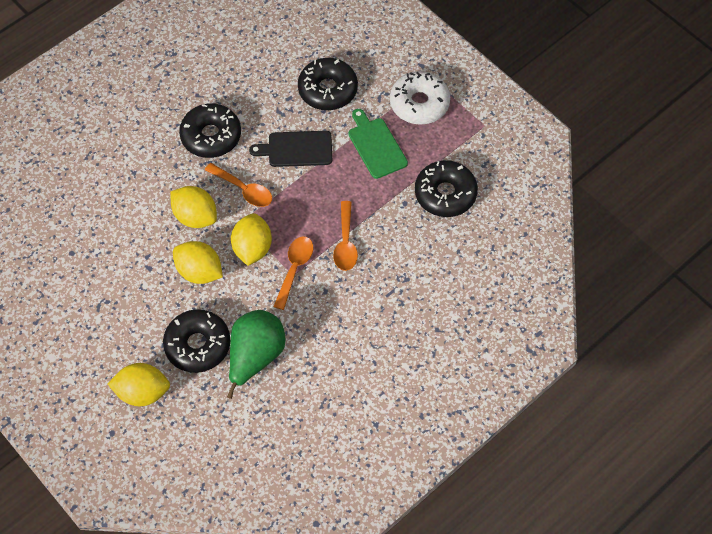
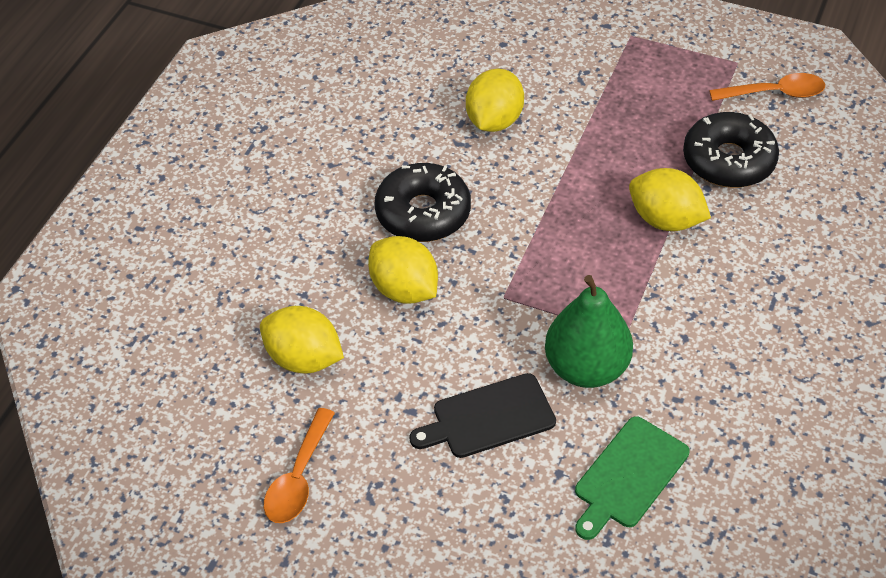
black donut: [163,309,231,373] [179,103,241,158] [298,58,358,110] [415,160,478,217] = 4 -> [375,163,471,242] [683,112,779,188] = 2
orange spoon: [205,163,272,207] [273,236,313,310] [333,201,358,271] = 3 -> [264,408,335,523] [709,73,825,101] = 2
white donut: [390,71,450,125] = 1 -> none = 0

